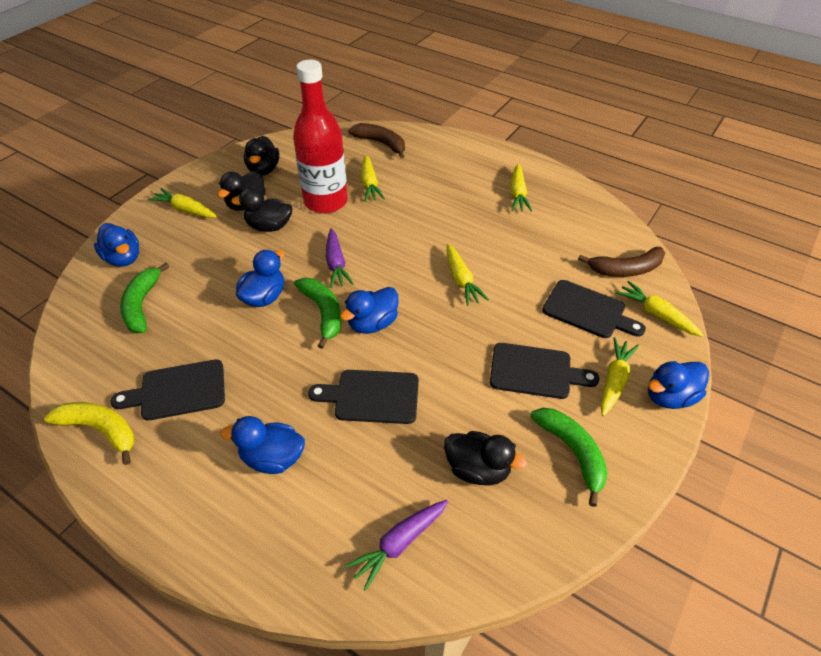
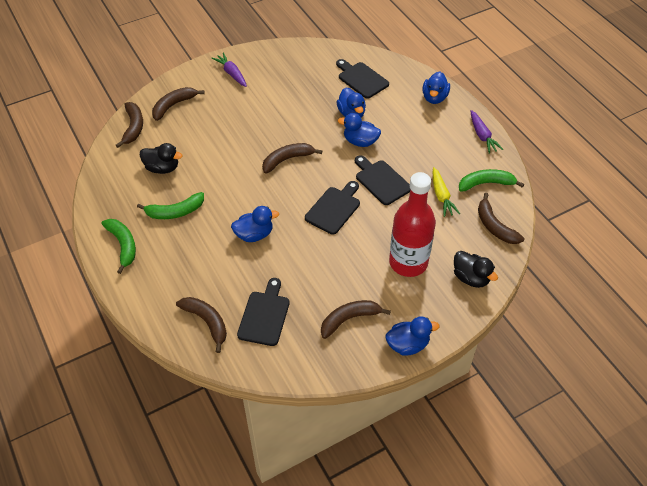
black duck: [217,170,265,211] [231,187,292,232] [244,136,279,175] [444,431,527,486] = 4 -> [140,143,182,174] [454,251,498,288] = 2
brown banana: [348,123,405,159] [578,247,665,277] = 2 -> [115,102,143,148] [152,87,205,121] [176,297,227,353] [262,143,322,174] [321,300,391,339] [478,193,524,244] = 6
yellow banana: [44,402,134,465] = 1 -> none = 0
yellow carrot: [148,188,217,218] [361,155,385,202] [447,244,489,306] [510,164,532,212] [600,337,639,416] [616,281,704,337] = 6 -> [433,167,460,217] = 1

